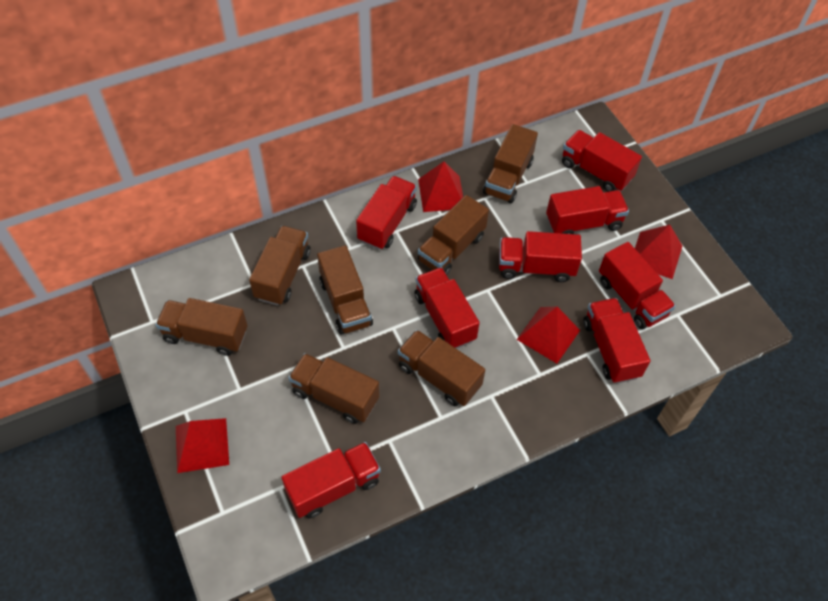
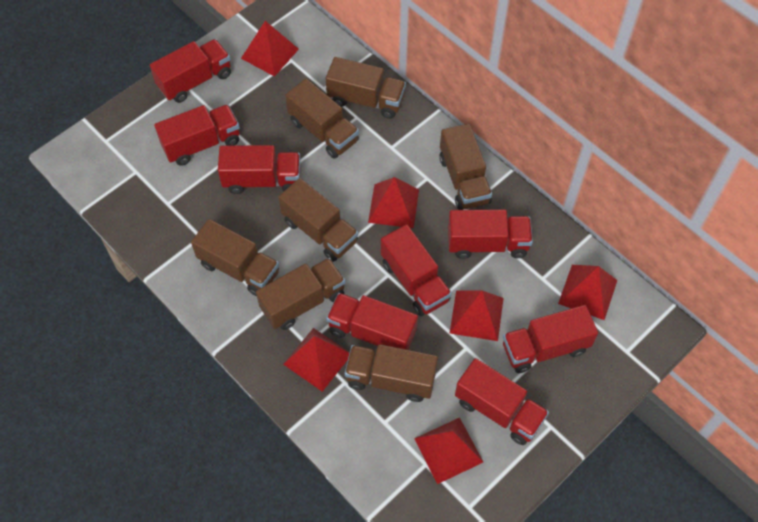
red pyramid: [176,418,229,473] [418,162,463,212] [517,306,580,363] [635,225,682,279] = 4 -> [241,21,299,77] [283,328,350,392] [368,177,419,228] [414,417,483,484] [450,290,504,341] [558,265,617,320] = 6

